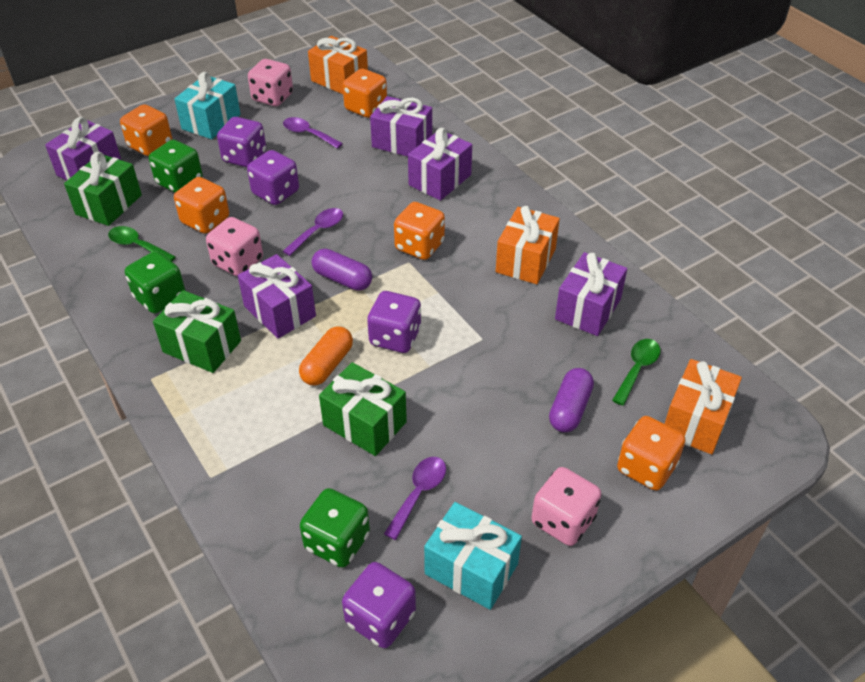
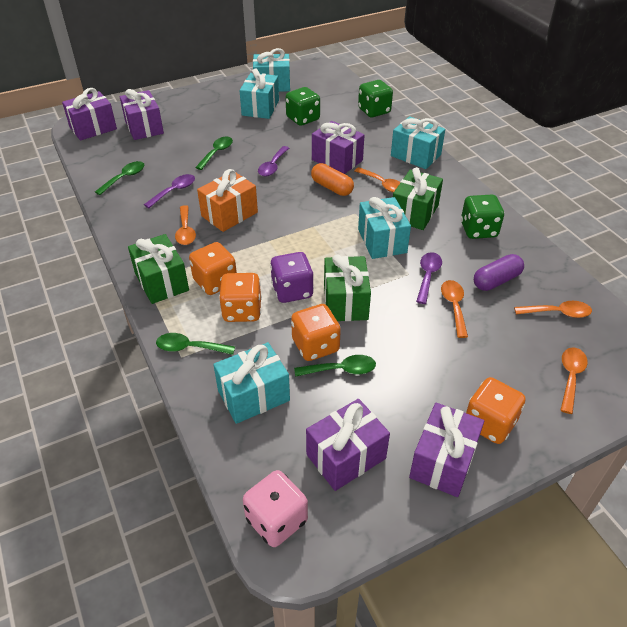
green spoon: [108,226,176,261] [612,339,660,406] = 2 -> [95,161,144,195] [156,333,235,355] [195,136,233,170] [294,355,376,377] = 4
orange dice: [120,104,172,156] [174,177,229,234] [343,69,387,118] [394,202,445,260] [617,416,685,490] = 5 -> [189,242,237,295] [219,273,262,322] [291,304,341,361] [466,377,526,444] = 4
orange gift: [308,36,368,94] [496,206,560,284] [665,359,742,454] = 3 -> [197,169,258,232] = 1
orange spoon: none = 0 -> [175,205,196,245] [354,167,400,193] [441,280,468,338] [514,301,592,318] [560,347,588,414] = 5
pink dice: [206,217,263,276] [248,59,293,106] [531,467,601,546] = 3 -> [243,470,308,547] = 1
purple capsule: [312,249,372,291] [549,368,594,432] = 2 -> [474,254,524,291] = 1
purple dice: [217,117,266,167] [247,150,299,205] [342,562,416,648] [367,291,421,353] = 4 -> [270,252,314,303] = 1
turquoise gift: [174,72,241,139] [424,502,522,610] = 2 -> [213,342,290,424] [239,68,279,119] [253,48,290,92] [358,197,411,259] [391,116,445,169] = 5

